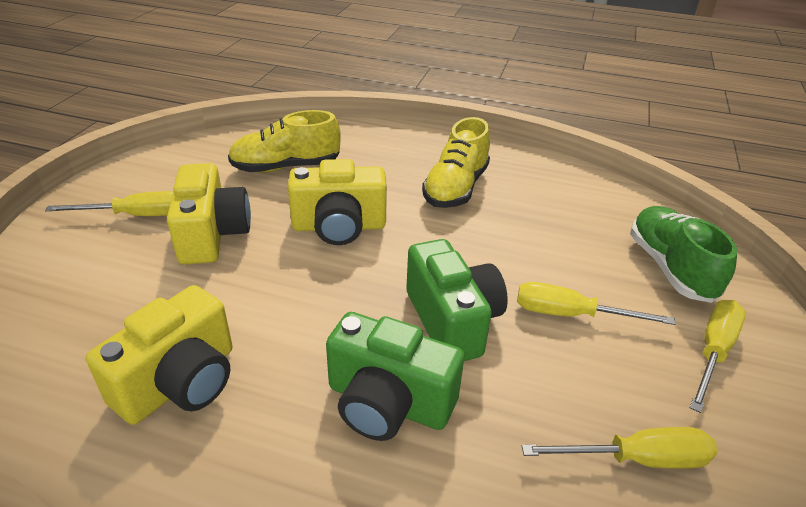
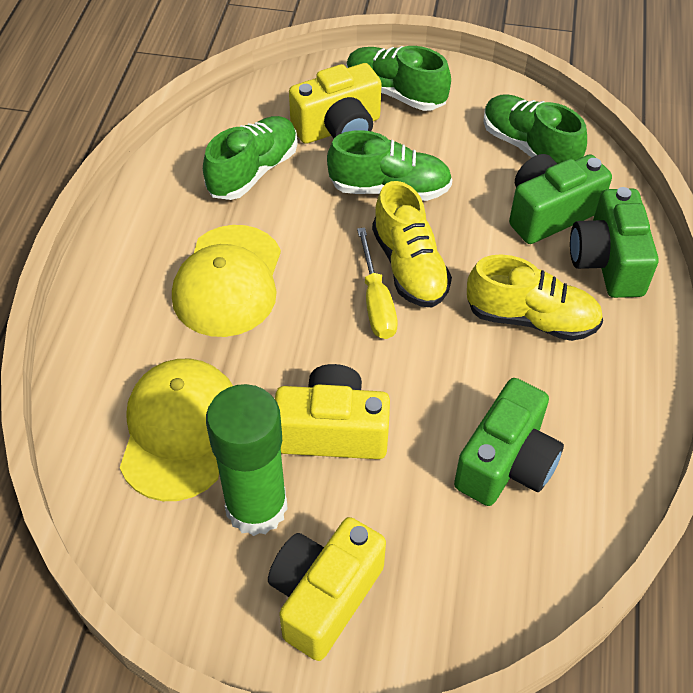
green camera: [326,312,464,441] [406,239,508,361] = 2 -> [454,378,564,506] [509,154,612,244] [570,187,659,298] = 3
green glue stick: none = 0 -> [206,384,288,536] = 1
green shoe: [630,206,737,303] = 1 -> [203,116,298,200] [327,130,452,201] [346,46,451,111] [483,94,587,164] = 4
yellow cap: none = 0 -> [120,359,233,501] [172,225,281,337] = 2
yellow screwdriver: [45,191,173,216] [517,282,675,325] [522,427,717,469] [690,300,746,413] = 4 -> [357,228,398,339] = 1

